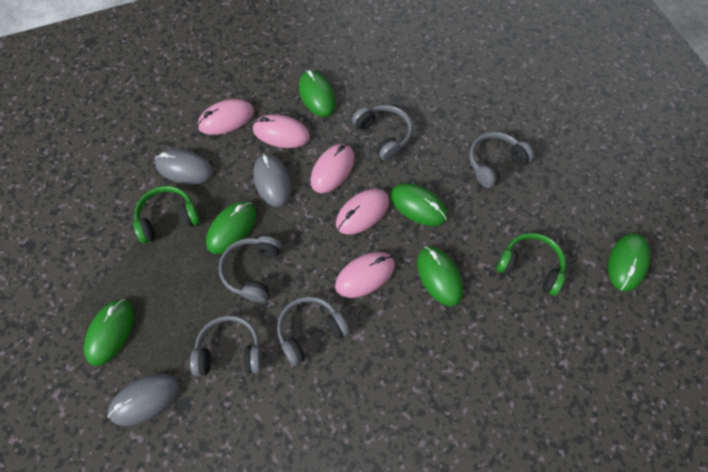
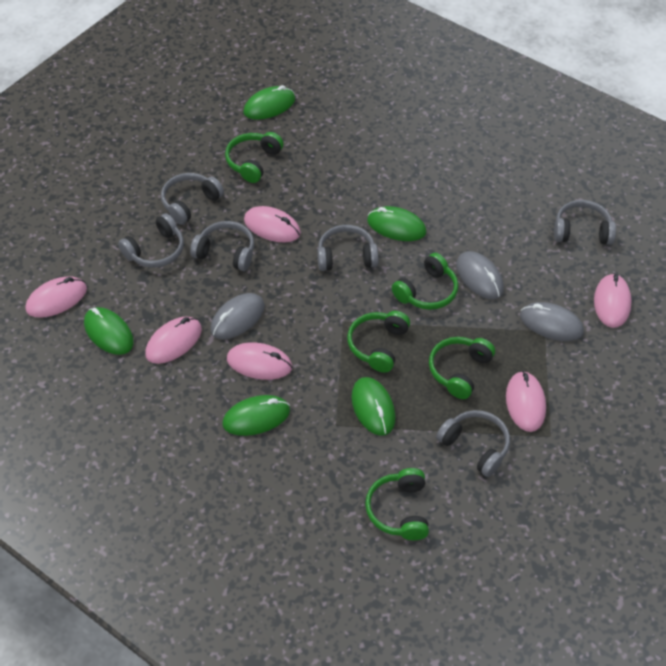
green headphones: [133,186,200,244] [497,233,566,296] = 2 -> [225,132,284,183] [347,311,410,373] [365,468,429,540] [392,253,458,310] [429,337,495,399] = 5
green mouse: [84,299,134,366] [206,202,256,254] [299,70,336,117] [390,183,447,226] [417,246,463,306] [608,233,650,292] = 6 -> [84,307,134,355] [222,395,290,436] [243,85,295,120] [351,377,396,436] [367,206,426,241] = 5
grey headphones: [190,315,262,376] [219,236,281,302] [277,296,350,366] [352,105,412,161] [469,132,534,188] = 5 -> [118,213,184,268] [161,173,224,225] [190,221,254,271] [317,225,378,271] [436,410,510,477] [554,200,616,245] = 6
pink mouse: [197,99,254,135] [253,114,310,148] [310,144,355,193] [335,252,395,298] [336,189,389,235] = 5 -> [26,276,87,318] [145,316,202,364] [227,342,292,380] [244,206,301,242] [506,371,546,432] [594,273,632,328] = 6

